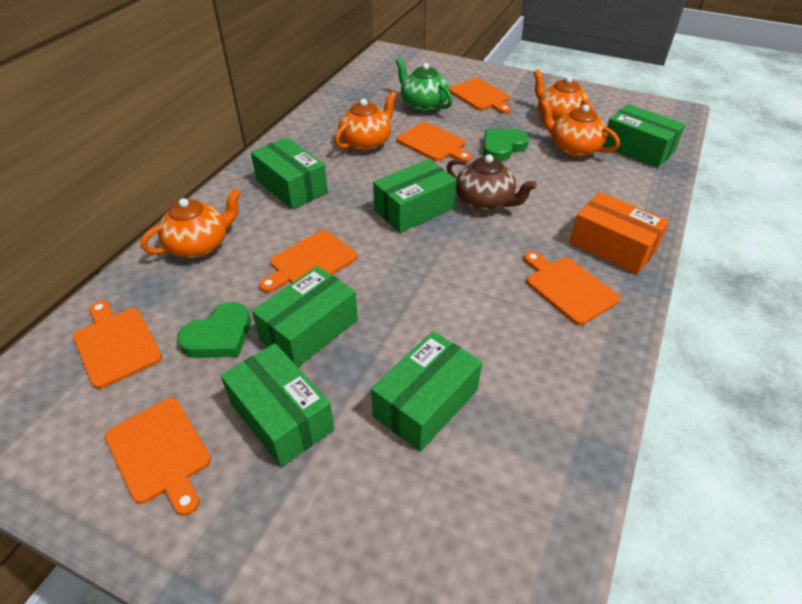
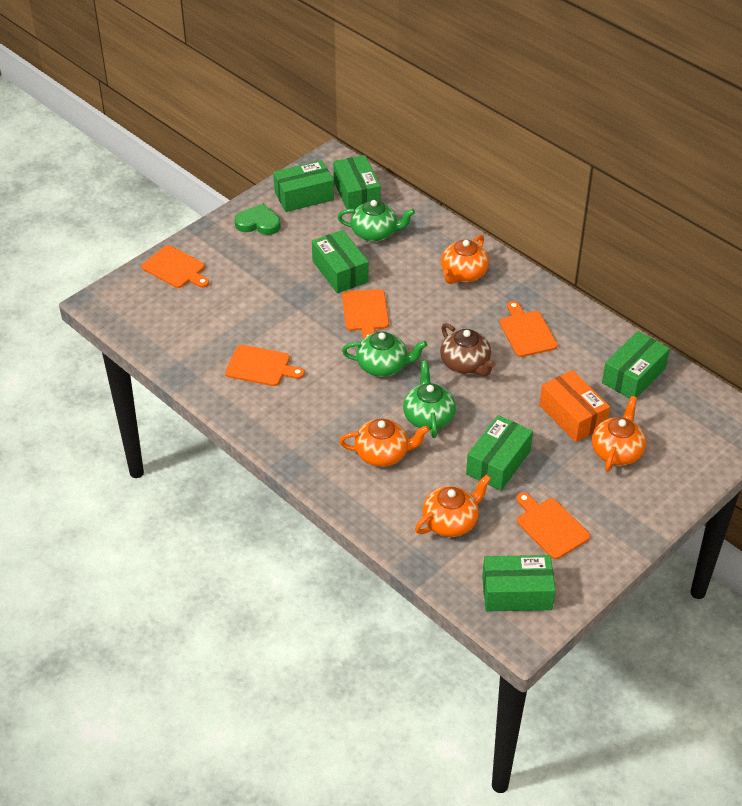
green heart: [177,302,251,358] [483,129,529,161] = 2 -> [235,204,281,235] = 1
green teapot: [395,58,453,112] = 1 -> [338,200,415,242] [342,332,427,377] [403,361,456,438] = 3
orange cutting board: [73,301,162,389] [105,398,211,516] [259,230,357,293] [397,122,472,162] [449,78,512,114] [524,251,620,325] = 6 -> [142,245,209,288] [225,345,305,386] [342,289,389,339] [500,301,558,357] [516,492,590,559] = 5

